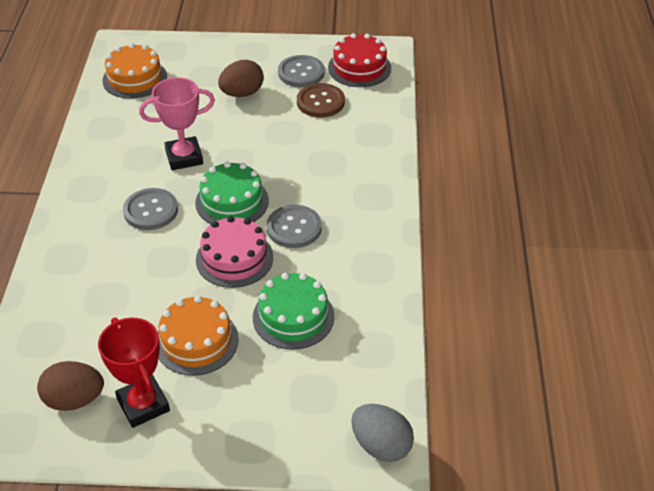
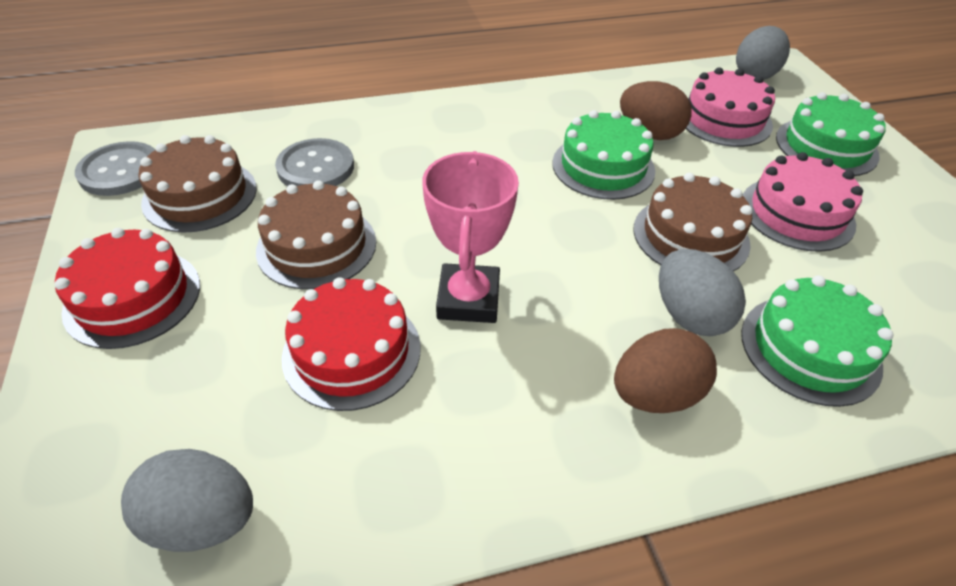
brown button: [297,83,345,117] = 1 -> none = 0
brown cake: none = 0 -> [138,135,257,233] [256,180,376,289] [633,173,753,272] = 3
green cake: [195,162,269,224] [253,273,335,350] = 2 -> [552,110,655,200] [741,276,893,407] [776,92,886,176] = 3
grey button: [123,188,178,230] [266,205,322,248] [278,55,325,87] = 3 -> [75,141,155,196] [275,138,354,186] = 2
grey egg: [351,404,414,462] = 1 -> [121,449,253,552] [659,249,746,336] [736,26,790,80] = 3
orange cake: [102,43,167,99] [158,295,239,376] = 2 -> none = 0
pink cake: [196,216,273,288] = 1 -> [686,67,775,147] [742,152,863,252] = 2
red cake: [328,33,391,87] = 1 -> [55,228,200,349] [282,277,421,411] = 2
red trophy: [98,318,170,428] = 1 -> none = 0

